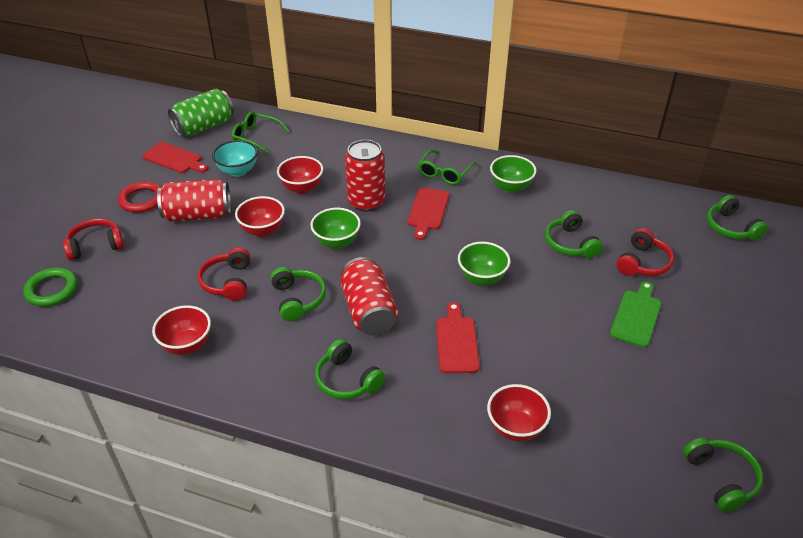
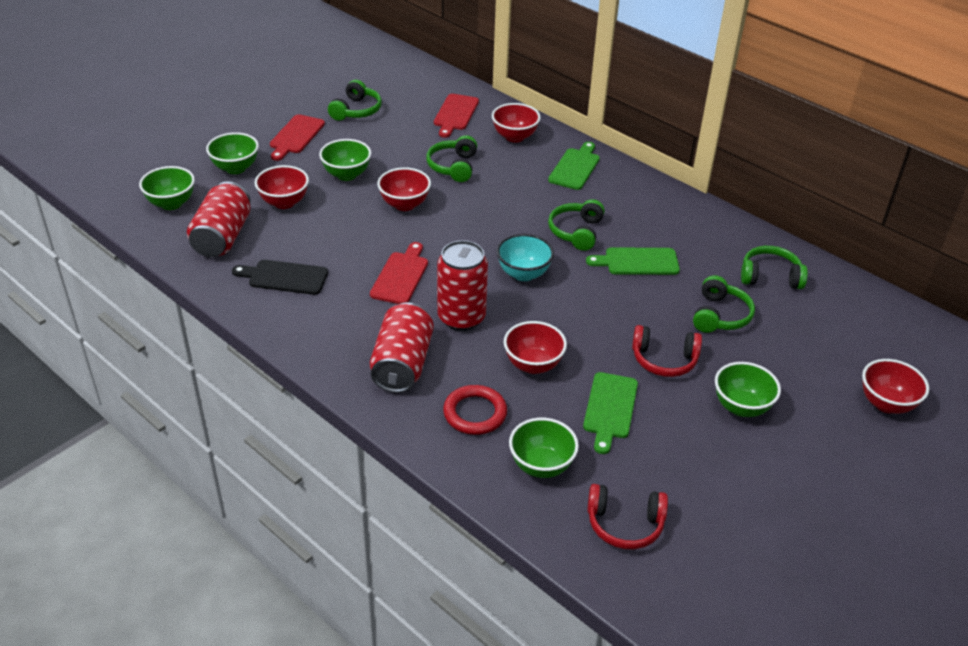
black cutting board: none = 0 -> [232,260,328,295] = 1
green bowl: [310,208,361,249] [458,242,510,285] [490,155,537,193] = 3 -> [139,166,195,210] [206,132,259,174] [319,139,371,181] [509,418,579,478] [715,362,781,417] = 5
green can: [168,89,234,137] = 1 -> none = 0
green cutting board: [610,281,661,347] = 1 -> [548,142,600,190] [583,372,638,454] [586,247,680,275] = 3
green glasses: [232,111,290,153] [418,149,476,185] = 2 -> none = 0
green ring: [23,267,77,306] = 1 -> none = 0
red bowl: [152,305,211,355] [235,196,285,237] [277,156,323,194] [487,384,551,442] = 4 -> [254,165,309,209] [377,167,431,211] [492,103,541,143] [504,321,567,374] [862,359,929,414] = 5
red headphones: [63,218,124,261] [198,247,250,301] [616,228,674,276] = 3 -> [587,484,668,549] [632,325,702,377] = 2

